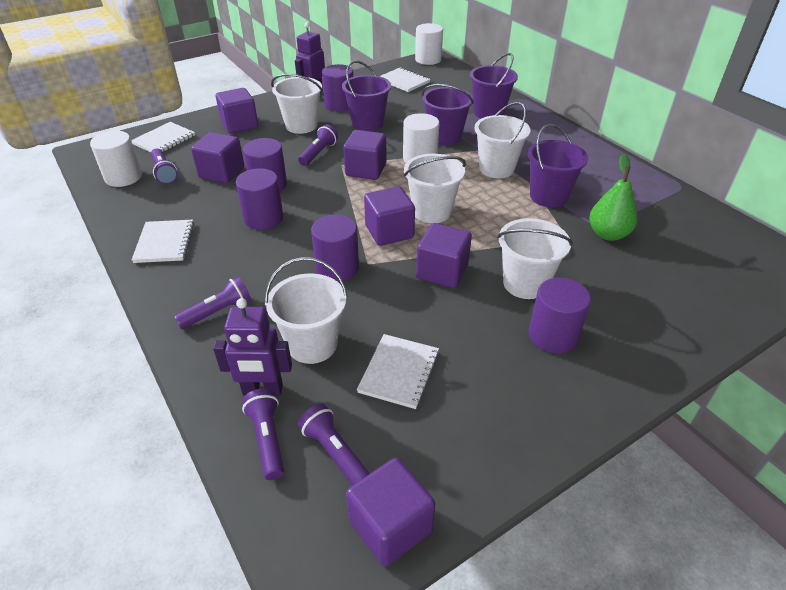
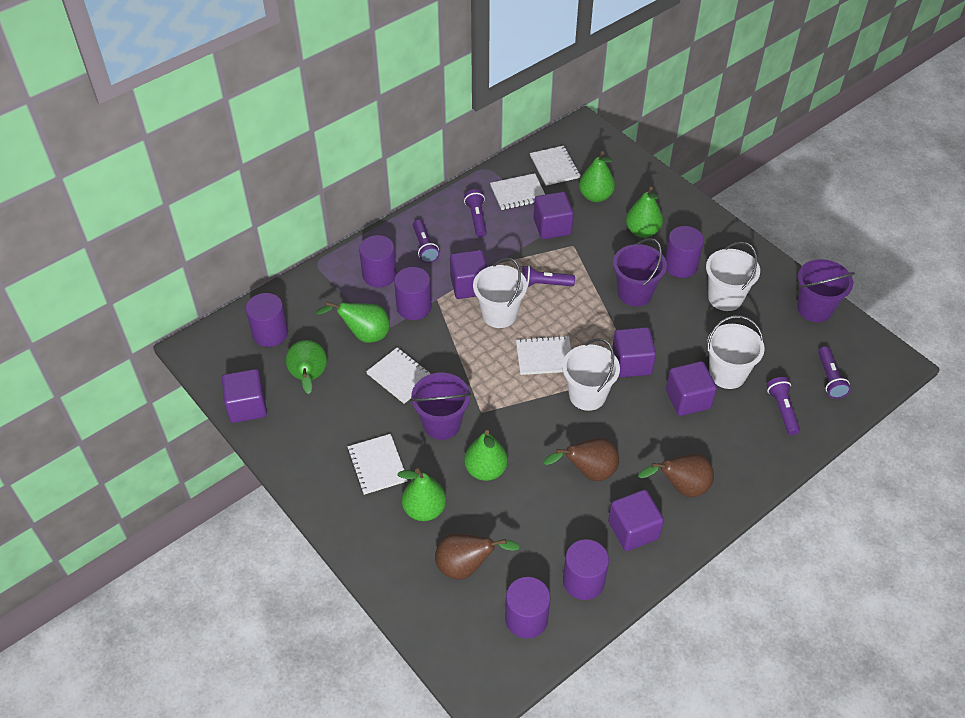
brown pear: none = 0 -> [435,533,520,580] [543,438,619,481] [638,453,714,497] = 3
green pear: [589,154,637,241] = 1 -> [286,340,327,394] [316,302,390,343] [397,468,446,521] [464,430,508,481] [579,151,615,202] [626,187,663,238] = 6
purple bucket: [342,60,391,131] [422,84,474,145] [470,53,518,118] [528,124,588,208] = 4 -> [410,373,471,440] [613,238,667,307] [797,259,855,322] = 3
purple cylinder: [236,168,283,230] [243,138,287,192] [311,215,359,282] [322,64,353,111] [529,277,591,354] = 5 -> [246,293,288,347] [359,235,397,288] [394,267,432,320] [505,577,551,638] [563,539,609,600] [665,226,704,278] = 6
purple robot: [213,298,292,396] [295,22,325,93] = 2 -> none = 0
white bucket: [265,257,348,364] [271,74,323,134] [404,154,466,223] [474,102,531,178] [497,218,573,299] = 5 -> [473,258,527,328] [562,338,620,411] [706,242,760,311] [707,316,765,389] = 4
white cylinder: [90,131,142,187] [403,113,439,163] [415,23,443,65] = 3 -> none = 0
white notebook: [131,122,195,153] [132,220,194,263] [357,334,439,409] [380,67,430,92] = 4 -> [347,434,408,495] [366,347,433,404] [490,173,545,210] [516,335,571,375] [530,146,581,186] = 5

